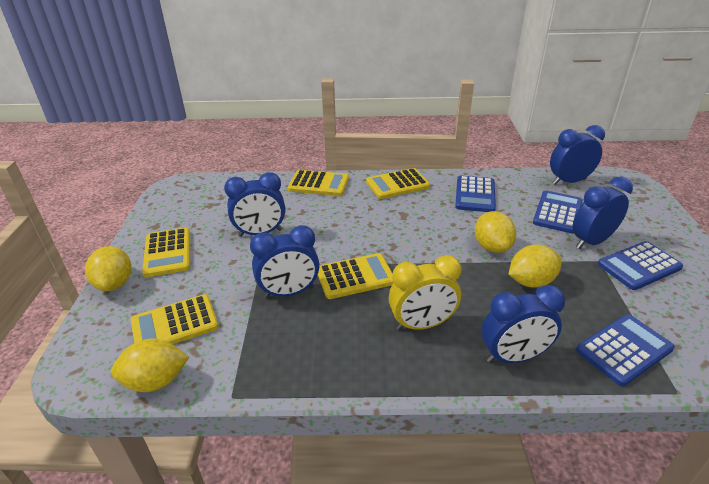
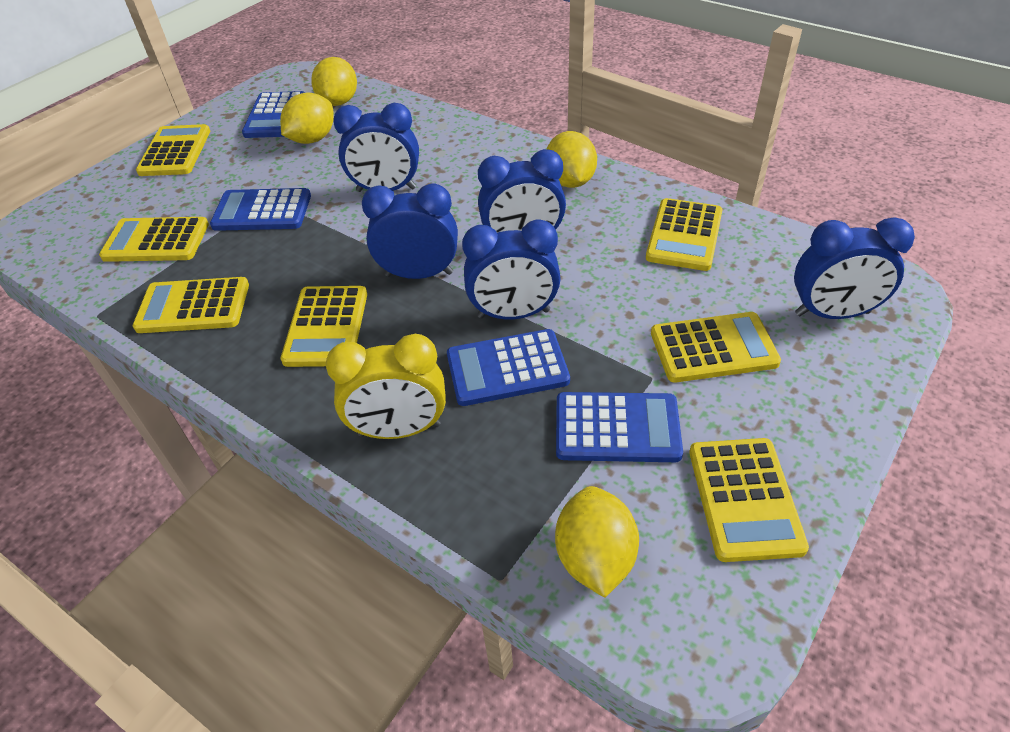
yellow calculator: [131,294,219,344] [142,228,190,277] [288,170,349,196] [318,253,394,299] [366,168,430,199] = 5 -> [99,217,209,262] [133,277,249,333] [136,124,210,176] [281,286,367,367] [646,198,723,271] [651,312,781,382] [689,438,809,562] = 7

